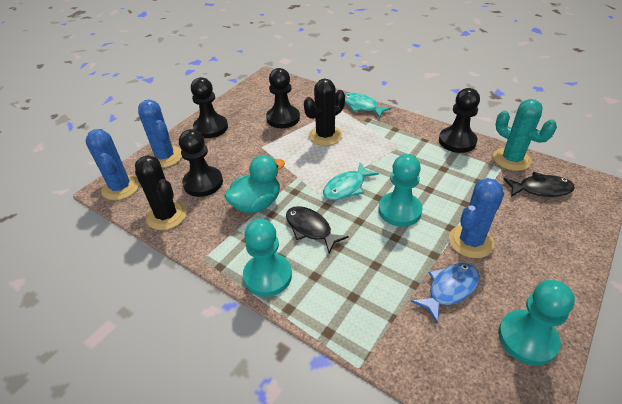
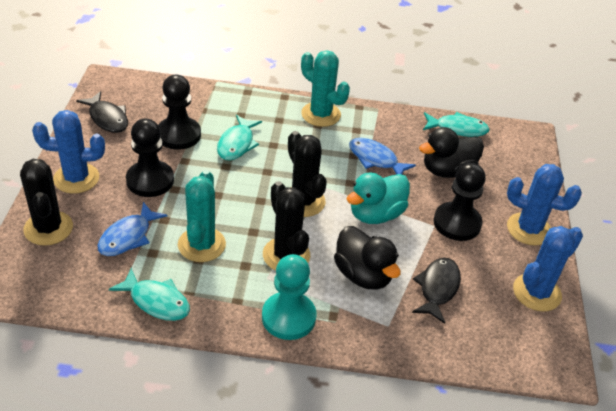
black cactus: [135,155,187,230] [304,79,345,146] = 2 -> [20,159,73,246] [263,181,310,270] [288,131,327,217] = 3
black duck: none = 0 -> [334,226,401,290] [419,127,484,178] = 2
black pawn: [179,129,223,197] [191,77,228,138] [266,68,300,128] [439,88,480,153] = 4 -> [126,119,174,197] [158,75,201,150] [434,163,486,241] = 3
blue fish: [411,263,479,324] = 1 -> [97,202,168,256] [349,138,416,175] = 2
turquoise cactus: [493,99,557,171] = 1 -> [178,170,226,262] [301,50,350,127] = 2
turquoise fish: [323,163,379,200] [345,93,392,118] = 2 -> [109,268,190,321] [217,115,262,161] [423,112,490,137] = 3
turquoise pawn: [243,219,292,297] [378,154,422,227] [498,280,575,366] = 3 -> [262,254,316,340] = 1

